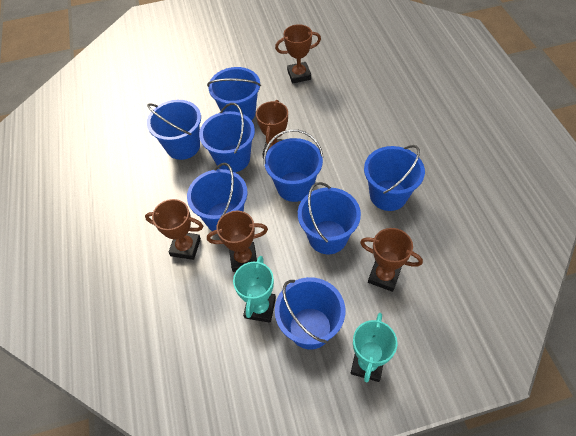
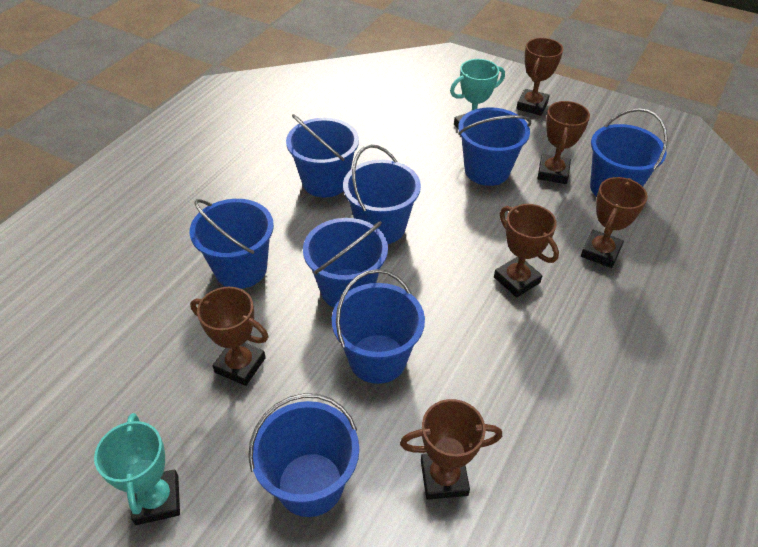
brown trophy: [145,199,203,260] [207,211,268,272] [256,100,288,157] [275,24,321,84] [360,228,423,292] = 5 -> [190,287,268,386] [400,399,502,500] [494,204,559,298] [516,38,563,116] [538,101,590,184] [581,177,648,268] = 6

